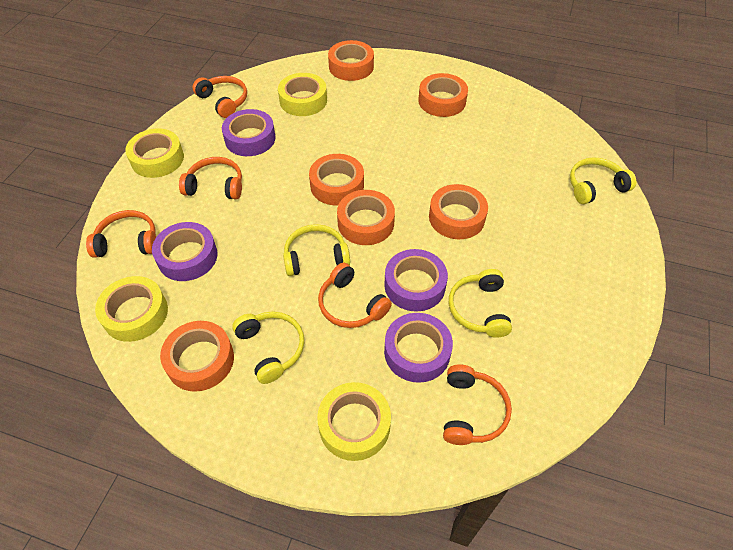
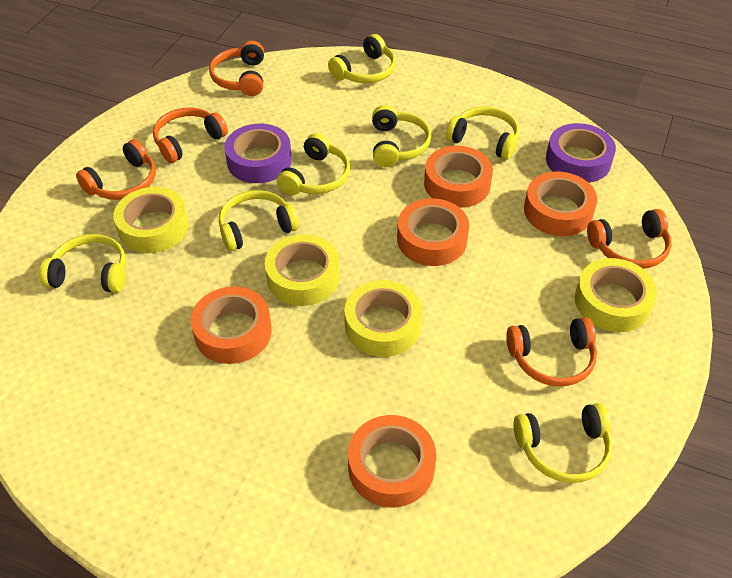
orange tape: [160,321,234,392] [309,154,364,205] [328,40,374,81] [337,190,395,245] [418,73,468,117] [429,184,488,239] = 6 -> [191,286,272,364] [348,415,436,507] [397,198,469,266] [424,146,493,208] [524,171,597,236] = 5
purple tape: [152,222,217,281] [222,109,276,156] [384,249,448,312] [384,313,453,383] = 4 -> [224,124,292,183] [546,123,616,183] = 2
yellow headphones: [232,312,304,384] [283,224,350,276] [449,269,512,338] [570,158,636,204] = 4 -> [39,234,126,293] [219,190,299,252] [277,133,350,195] [328,34,396,83] [372,105,431,167] [446,107,519,160] [514,403,612,483] = 7

